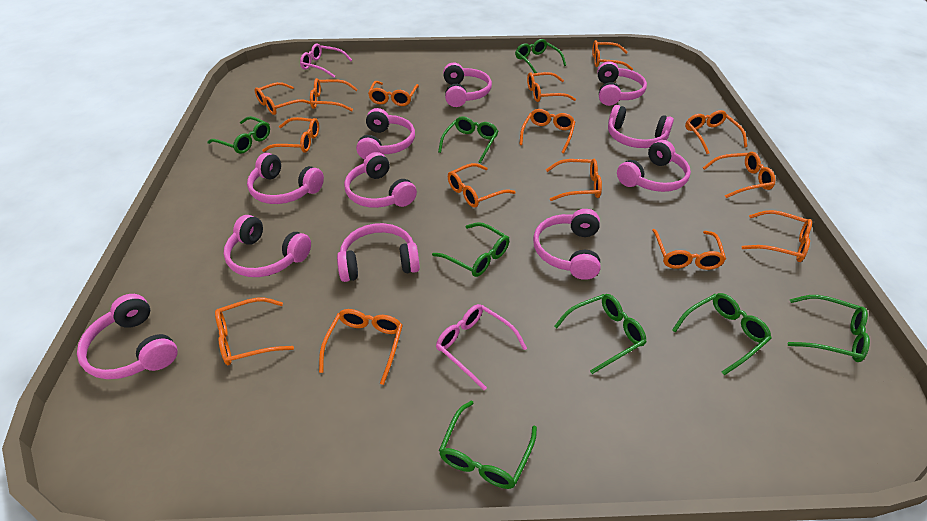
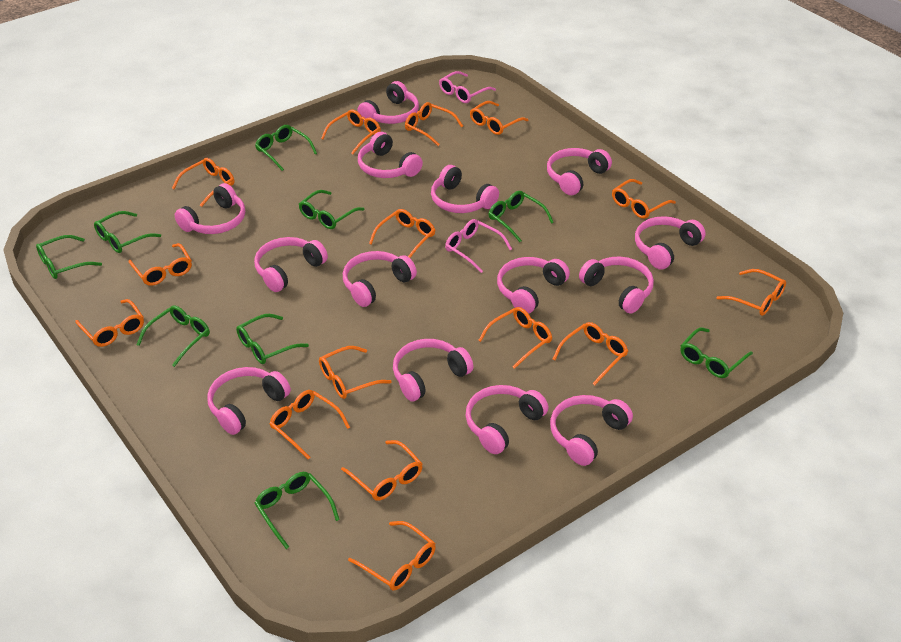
green glasses: [207,116,270,154] [432,222,509,277] [438,116,498,163] [439,401,537,489] [515,39,566,73] [554,294,646,374] [672,293,772,375] [788,295,870,362] = 8 -> [36,235,102,279] [94,211,161,253] [137,305,210,367] [236,314,309,364] [255,125,317,171] [255,472,340,549] [299,190,365,229] [488,191,554,242] [680,327,753,378] = 9
pink headphones: [77,294,178,379] [224,215,311,277] [247,153,324,204] [337,223,420,282] [344,152,417,208] [356,108,415,159] [443,62,492,107] [533,209,601,280] [597,61,647,106] [608,105,674,148] [617,140,691,192] = 11 -> [175,183,245,234] [207,367,291,435] [254,237,328,292] [343,251,417,307] [358,81,419,124] [358,132,423,178] [393,339,473,401] [431,165,499,213] [465,385,548,454] [497,257,570,314] [547,148,612,195] [550,395,633,466] [579,257,654,313] [635,216,706,269] = 14

